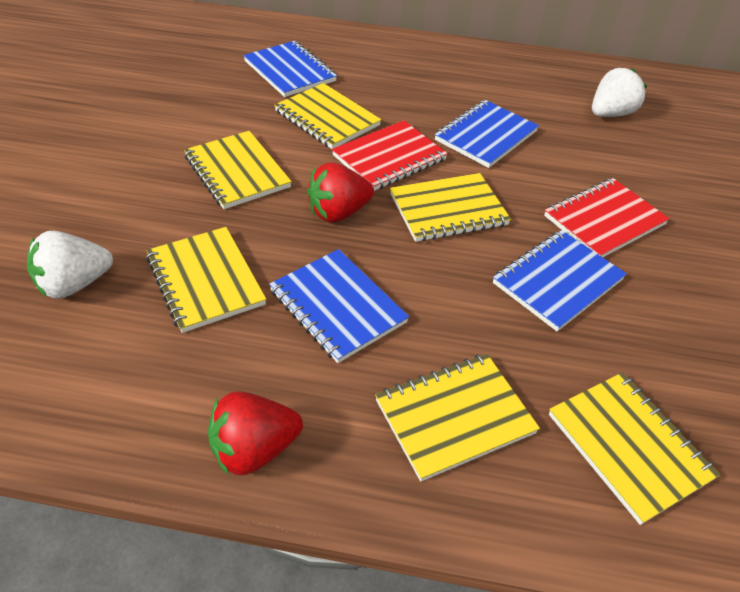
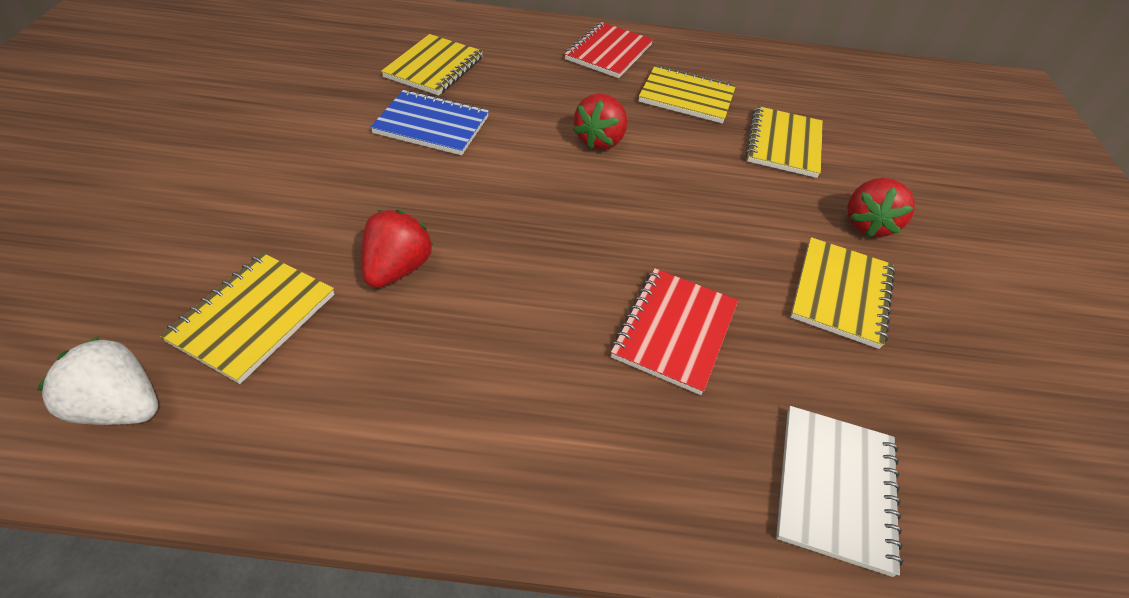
blue notebook: [243,41,337,97] [269,249,409,363] [435,100,539,168] [493,230,627,332] = 4 -> [370,89,489,155] = 1
red strawberry: [208,391,303,476] [307,162,374,223] = 2 -> [361,210,433,288] [573,93,627,150] [847,178,915,237] = 3
white notebook: none = 0 -> [776,406,903,577] = 1
white strawberry: [27,231,113,299] [592,68,647,117] = 2 -> [37,337,158,425] = 1
yellow notebook: [146,227,266,333] [184,131,292,209] [274,83,381,149] [375,354,540,482] [390,173,511,242] [549,372,720,525] = 6 -> [160,253,334,384] [381,34,483,96] [639,65,736,124] [746,106,823,178] [790,237,895,349] = 5

